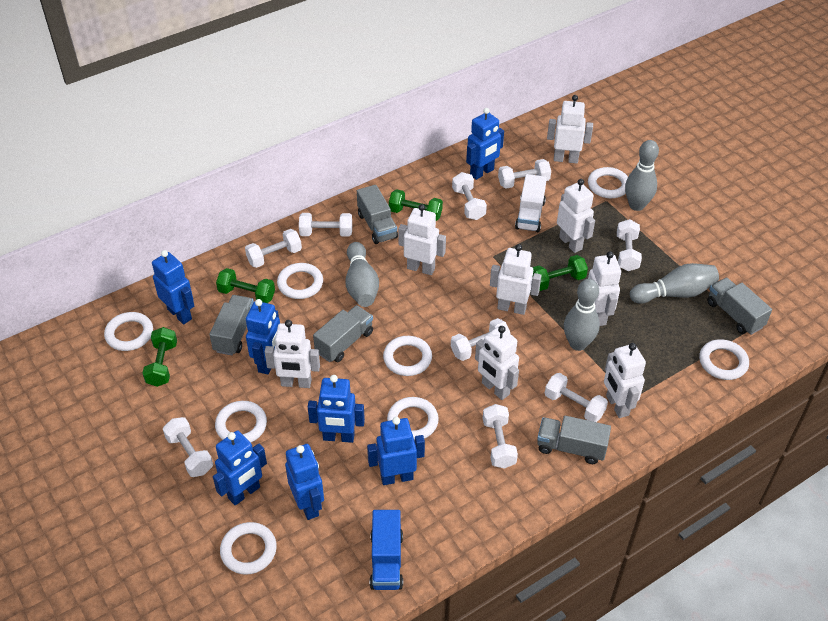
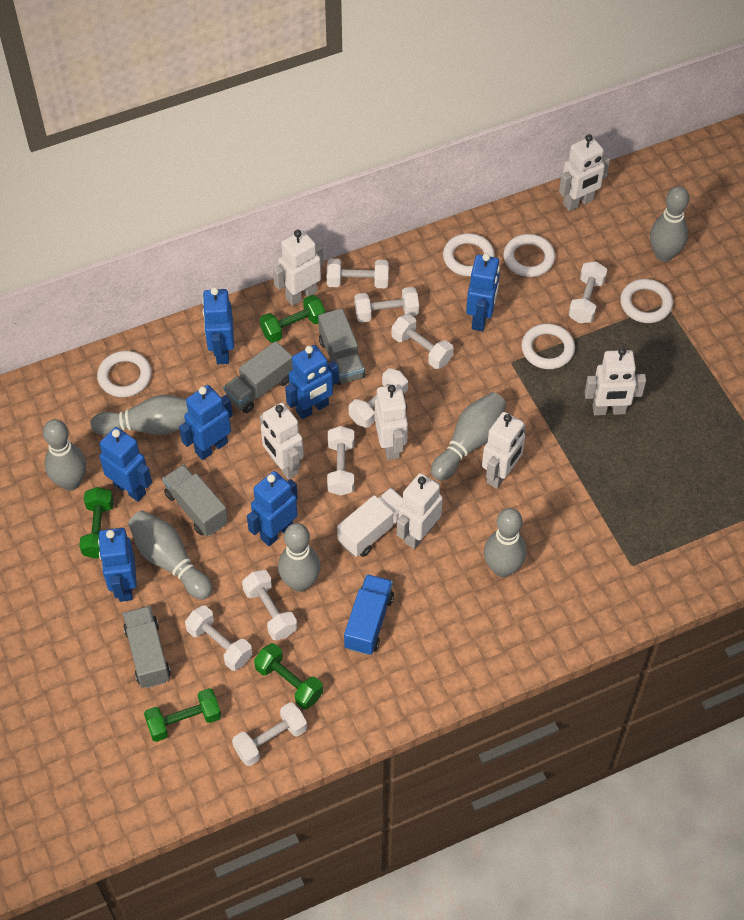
grey bowling pin: [345,242,379,307] [564,279,600,351] [625,140,659,211] [630,263,719,304] = 4 -> [43,419,86,491] [91,395,188,435] [128,510,213,600] [278,523,321,592] [431,392,506,481] [484,508,526,577] [650,186,689,262] = 7
grey truck: [209,295,254,355] [313,305,373,362] [357,185,398,244] [537,416,611,464] [707,277,772,335] = 5 -> [123,606,171,688] [162,464,228,536] [223,341,293,413] [318,309,366,385] = 4
white ring: [104,312,153,351] [215,401,267,443] [220,522,277,575] [277,263,323,299] [383,336,432,376] [387,397,439,441] [588,167,628,198] [699,339,749,380] = 8 -> [97,351,152,397] [443,233,495,276] [504,234,555,277] [521,324,575,369] [620,279,673,323] = 5
white robot: [265,320,320,388] [398,204,446,275] [475,326,519,400] [490,244,541,315] [547,95,593,164] [557,179,595,253] [588,251,621,326] [604,343,646,418] = 8 -> [260,403,304,479] [273,230,324,306] [375,384,408,460] [397,473,443,549] [482,412,526,489] [559,134,610,211] [584,347,646,415] = 7

